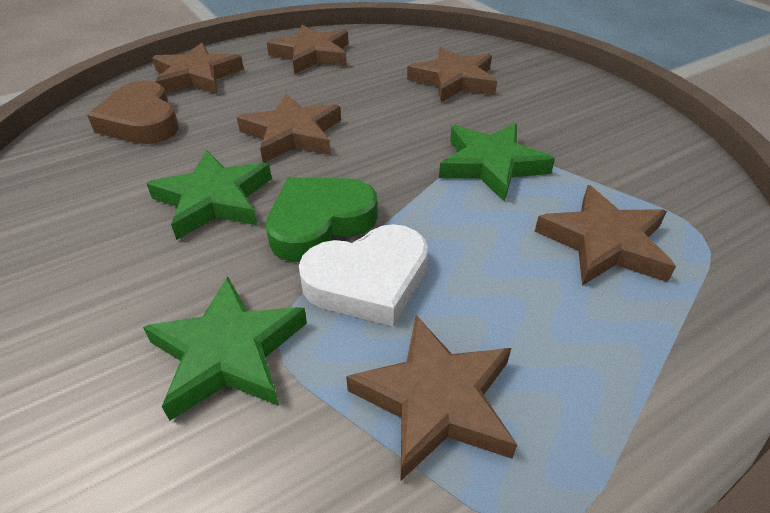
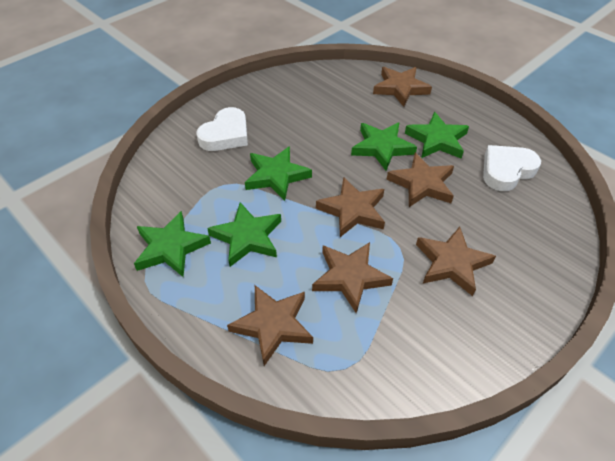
brown heart: [87,80,179,144] = 1 -> none = 0
green heart: [266,177,378,262] = 1 -> none = 0
green star: [143,277,307,421] [146,150,272,240] [439,123,555,202] = 3 -> [134,211,211,277] [207,202,281,267] [245,146,312,201] [351,123,417,171] [405,112,469,159] = 5
white heart: [299,224,428,327] = 1 -> [196,107,248,151] [483,145,541,191] = 2

